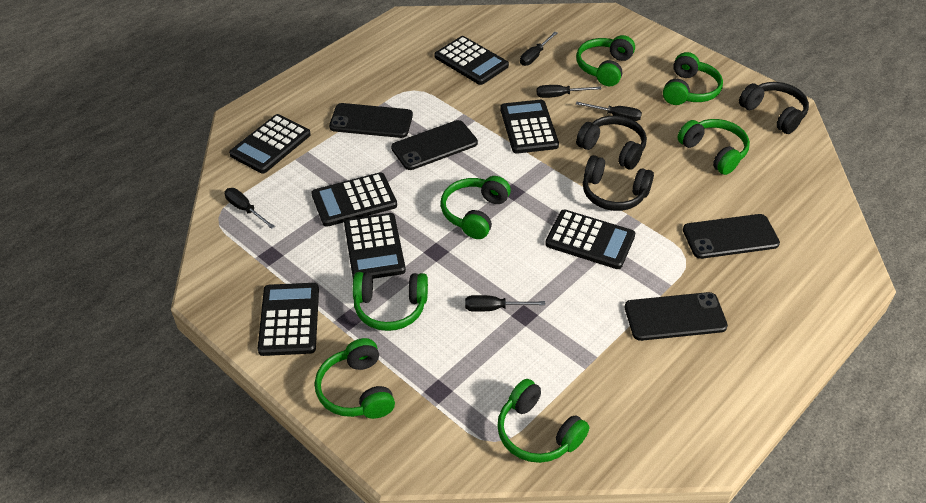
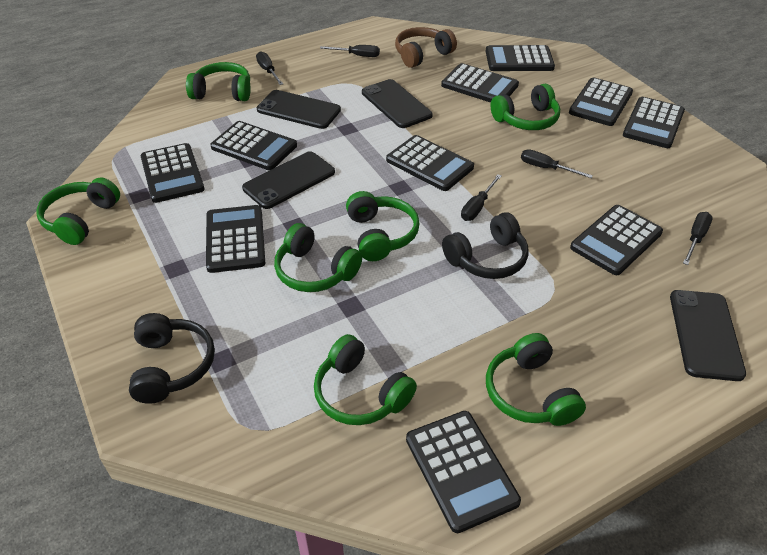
black calculator: [229,114,311,173] [258,283,319,356] [311,172,397,227] [344,213,406,279] [434,36,509,85] [500,99,559,154] [545,209,635,269] = 7 -> [141,143,205,203] [206,205,265,273] [211,121,297,170] [386,135,474,191] [406,411,521,533] [441,63,519,103] [486,45,555,71] [569,77,633,126] [570,205,663,275] [623,97,685,148] = 10
black headphones: [576,116,647,170] [583,155,654,211] [739,82,809,134] = 3 -> [129,313,215,404] [442,212,528,279] = 2
brown headphones: none = 0 -> [395,27,457,68] = 1

